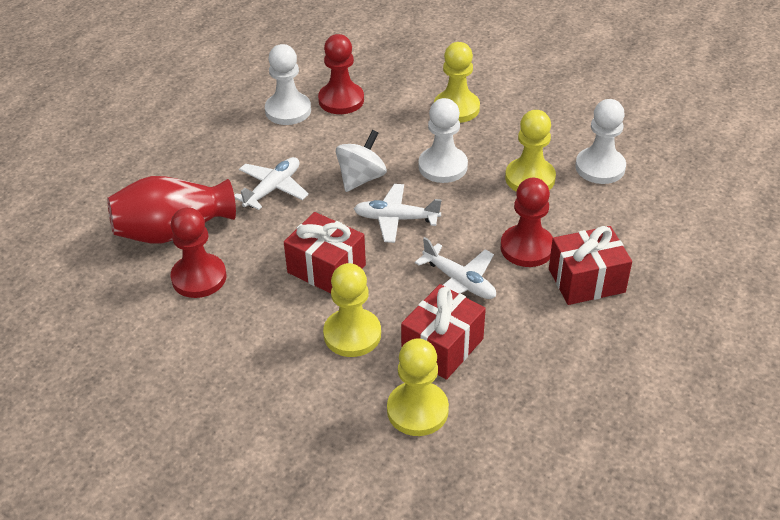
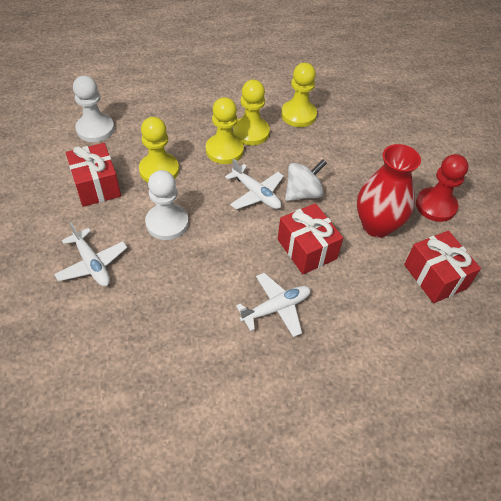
red pawn: [170,207,226,298] [318,34,364,114] [501,178,553,267] = 3 -> [416,154,468,222] = 1
white pawn: [265,44,311,125] [419,98,468,183] [575,99,626,184] = 3 -> [73,75,114,142] [145,170,189,240] = 2

